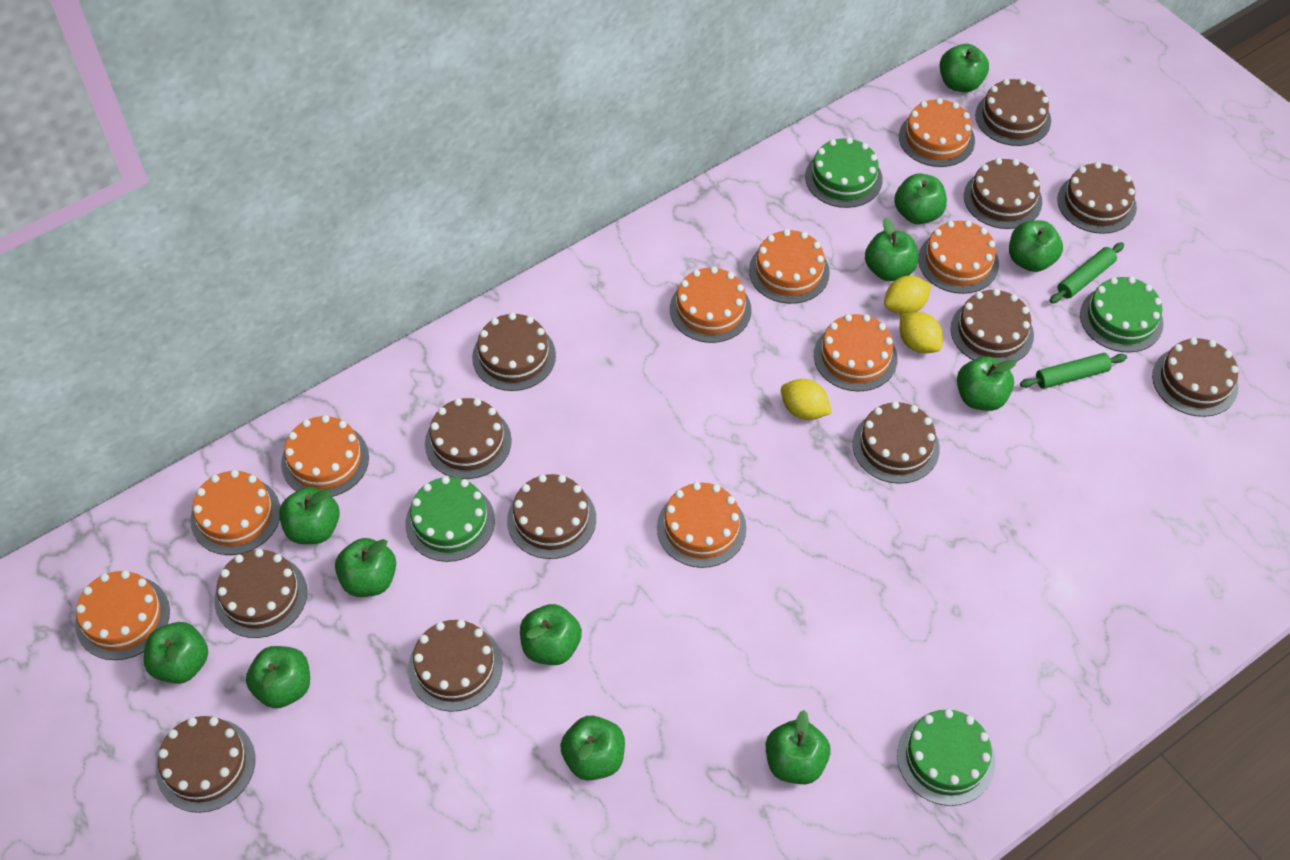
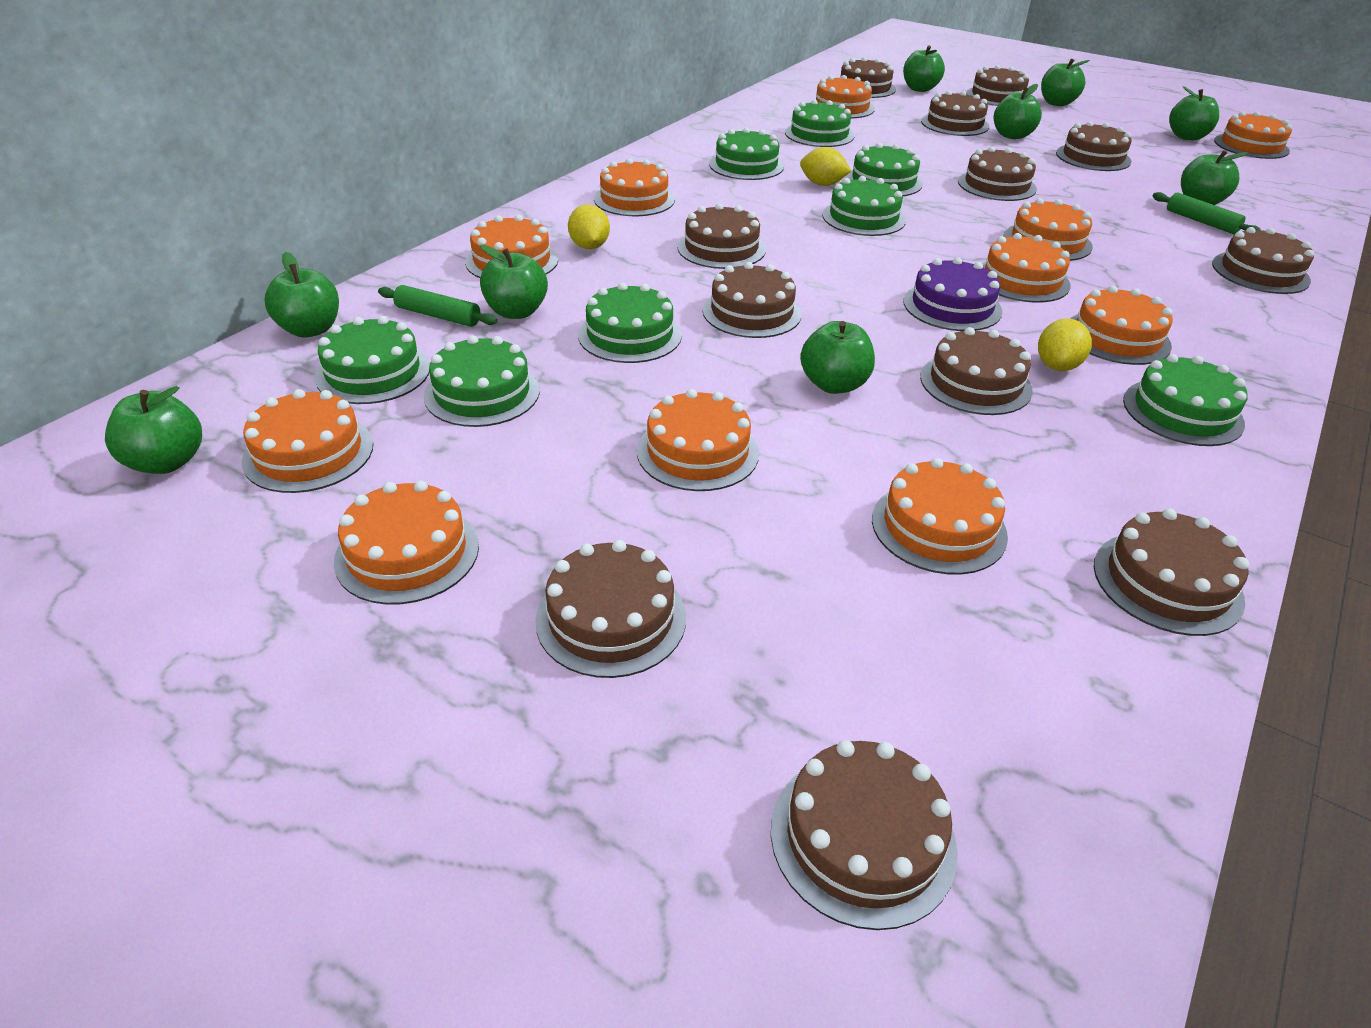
green apple: [144,622,208,684] [246,646,310,708] [279,487,340,544] [335,538,396,597] [520,604,582,665] [560,716,625,781] [766,710,831,784] [865,218,918,281] [894,173,947,224] [940,44,989,92] [957,356,1017,411] [1009,220,1063,272] = 12 -> [105,386,202,474] [264,252,339,337] [480,245,548,319] [800,321,875,394] [903,45,945,92] [994,84,1042,139] [1041,58,1090,106] [1169,86,1219,140] [1181,150,1248,205] = 9
green cake: [405,476,495,562] [805,137,883,208] [897,709,995,806] [1080,277,1164,353] = 4 -> [315,316,430,404] [424,335,540,427] [578,282,682,363] [709,127,784,180] [785,99,854,147] [822,176,906,236] [845,143,923,196] [1123,354,1248,446] = 8
orange cake: [75,570,170,660] [190,470,280,555] [281,415,369,497] [657,482,747,568] [670,266,752,343] [749,229,830,304] [814,314,898,391] [899,98,975,167] [918,220,999,294] = 9 -> [242,389,373,493] [334,480,479,605] [465,214,558,278] [594,158,675,216] [637,389,759,491] [810,75,875,118] [872,458,1008,575] [982,233,1071,303] [1004,198,1093,261] [1070,286,1173,365] [1214,111,1292,159] = 11
purple cake: none = 0 -> [903,257,1002,331] = 1

